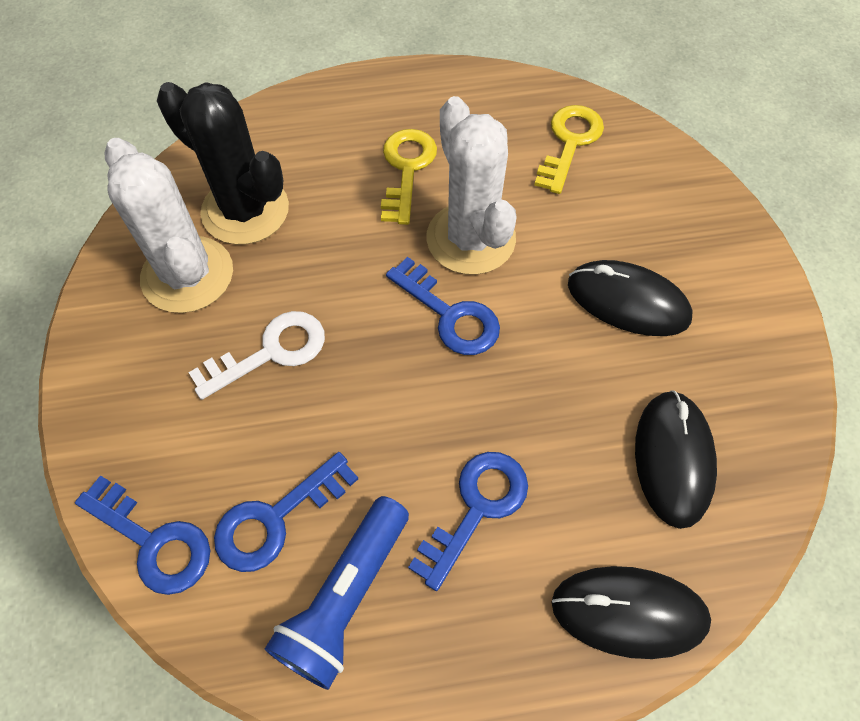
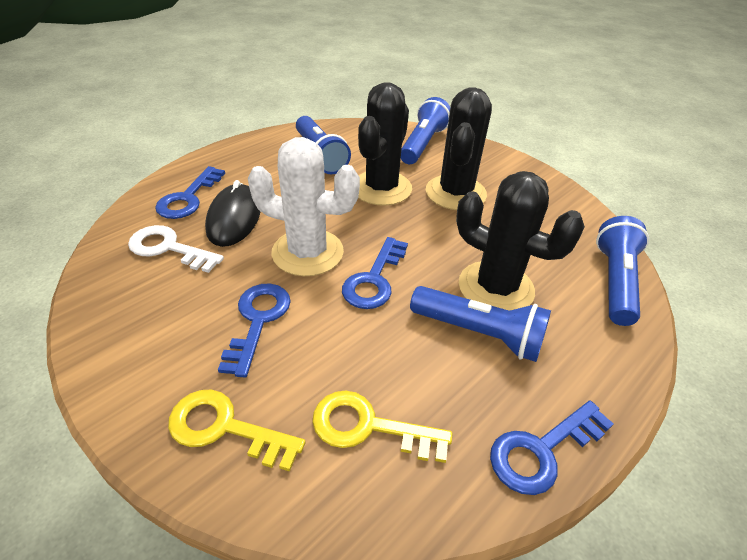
black cactus: [157,82,289,245] = 1 -> [358,82,412,206] [426,87,492,210] [456,171,585,311] = 3
black mouse: [552,566,711,659] [568,260,692,336] [635,390,717,529] = 3 -> [205,180,261,247] = 1
blue flashlight: [265,496,409,690] = 1 -> [296,116,351,174] [401,97,450,164] [410,286,551,362] [596,216,649,326] = 4
white cactus: [104,138,233,313] [426,96,517,275] = 2 -> [248,137,360,276] = 1

